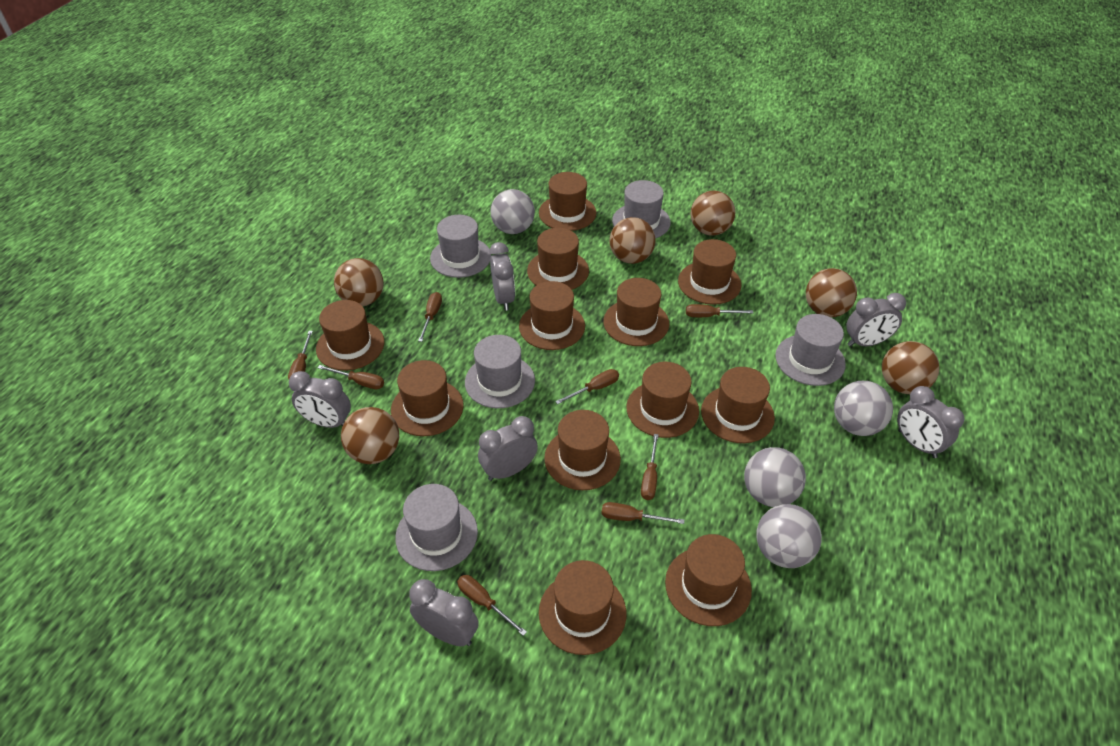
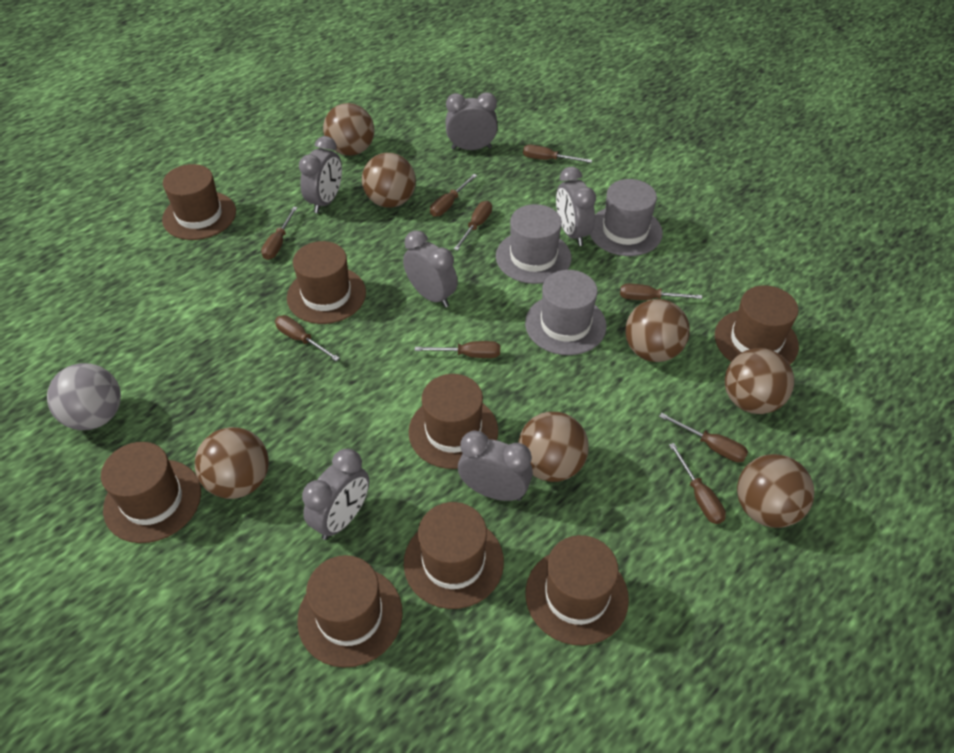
brown ball: [334,258,384,306] [341,407,399,464] [609,217,656,264] [690,191,736,236] [806,268,857,317] [882,341,940,394] = 6 -> [195,427,269,499] [323,103,374,156] [362,153,416,208] [518,412,589,482] [625,299,690,362] [725,348,794,414] [737,454,814,528] = 7
brown hat: [316,300,384,371] [391,360,464,436] [519,281,585,350] [527,228,589,289] [539,172,596,231] [539,560,626,655] [544,410,621,490] [603,278,669,346] [626,362,699,438] [665,534,752,626] [678,239,741,305] [701,367,775,443] = 12 -> [101,442,201,543] [162,164,236,240] [287,241,366,324] [297,555,402,668] [404,502,504,609] [408,374,498,469] [526,535,629,646] [715,285,799,364] = 8
brown screwdriver: [288,331,313,379] [318,365,384,389] [418,292,442,342] [457,575,527,636] [555,369,619,404] [601,502,685,524] [641,434,659,500] [686,304,753,317] = 8 -> [261,207,298,260] [275,315,340,361] [415,341,500,358] [430,174,477,217] [454,201,492,251] [523,144,592,163] [620,284,702,300] [659,413,748,462] [669,443,726,524] = 9
grey ball: [490,189,535,234] [744,447,806,507] [756,504,822,568] [834,381,893,436] = 4 -> [47,363,121,430] = 1
grey hat: [395,484,478,571] [430,215,491,278] [465,335,535,408] [612,180,671,238] [775,314,846,386] = 5 -> [496,204,572,284] [525,270,607,355] [590,179,663,256] = 3

